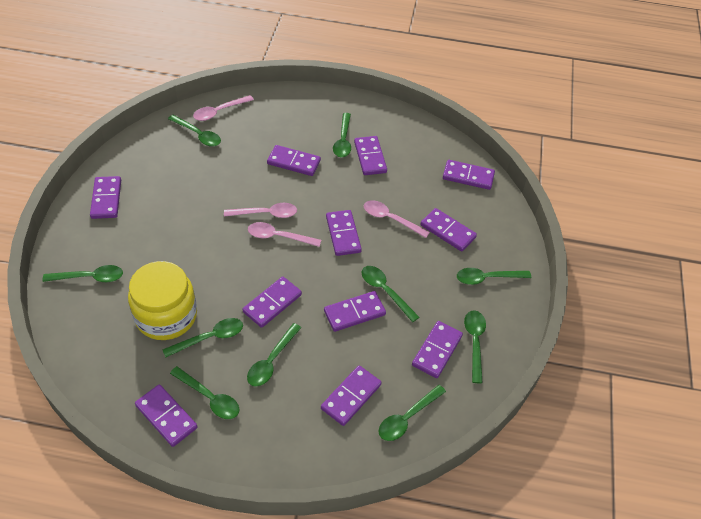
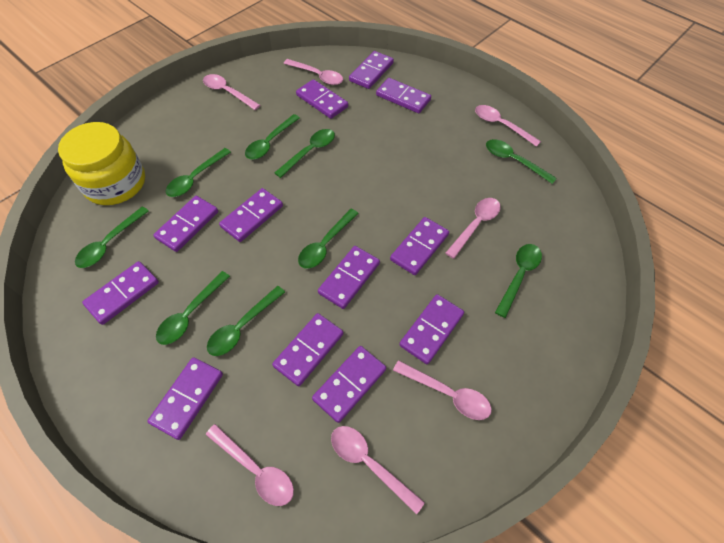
green spoon: [42,265,123,282] [162,318,243,358] [168,115,221,147] [170,366,239,419] [247,323,301,386] [333,113,351,157] [362,266,419,322] [379,385,446,441] [457,268,531,285] [464,310,486,383] = 10 -> [75,207,149,268] [156,271,230,345] [166,148,231,197] [207,286,285,356] [245,114,300,160] [274,129,335,178] [298,209,359,269] [486,139,557,184] [495,244,542,318] = 9
pink spoon: [193,95,254,121] [224,203,297,218] [248,222,321,247] [364,200,430,238] = 4 -> [203,74,260,110] [206,424,294,506] [283,59,343,85] [331,426,425,515] [393,360,492,420] [446,198,501,259] [475,105,541,147] = 7
purple domino: [90,176,121,219] [135,384,198,447] [243,277,302,328] [267,145,321,176] [321,365,382,426] [324,291,386,332] [326,210,362,256] [354,136,387,175] [412,321,463,378] [421,208,477,252] [443,160,495,190] = 11 -> [82,261,159,325] [147,357,223,440] [153,196,218,252] [219,188,283,242] [272,313,343,386] [296,79,348,119] [312,346,386,423] [318,246,380,309] [349,51,394,89] [376,78,431,113] [390,217,449,275] [399,294,464,364] = 12

